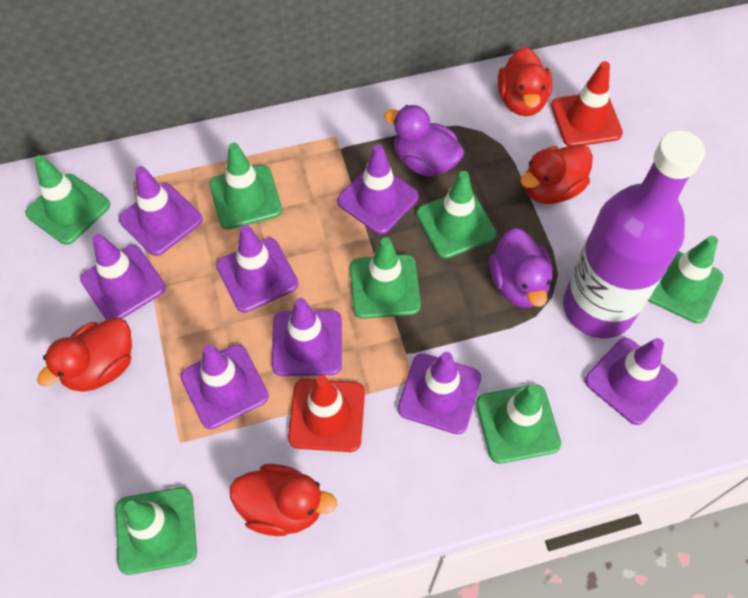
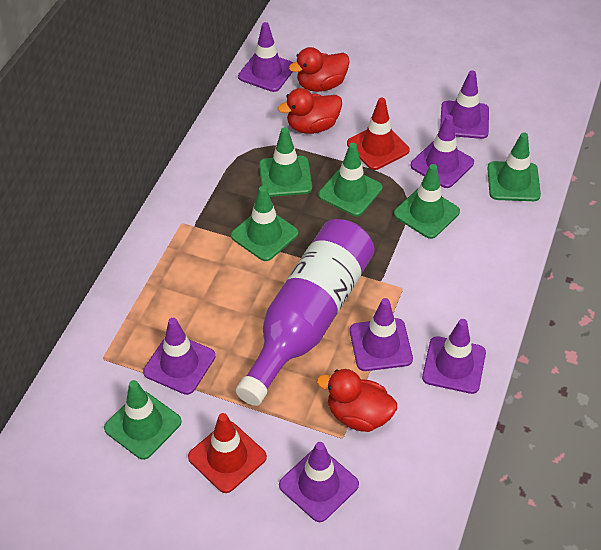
green traffic cone: [25,155,110,245] [116,487,197,575] [209,143,282,229] [350,237,421,319] [416,171,497,259] [476,384,561,463] [648,236,723,323] = 7 -> [104,380,182,460] [231,186,298,261] [259,127,312,197] [318,143,382,216] [394,164,460,239] [487,132,541,201] = 6
purple duck: [384,105,465,177] [490,228,553,308] = 2 -> none = 0
purple traffic cone: [80,234,166,320] [119,166,203,256] [180,344,269,429] [216,225,298,312] [272,298,342,376] [337,144,419,234] [398,352,481,434] [585,338,678,425] = 8 -> [143,318,216,395] [238,22,294,92] [279,442,359,522] [350,298,413,371] [410,115,474,188] [422,319,486,394] [440,70,489,139] = 7
red duck: [37,318,132,392] [230,464,337,536] [498,47,552,116] [520,144,593,204] = 4 -> [278,88,342,134] [289,47,350,92] [317,369,397,432] = 3

